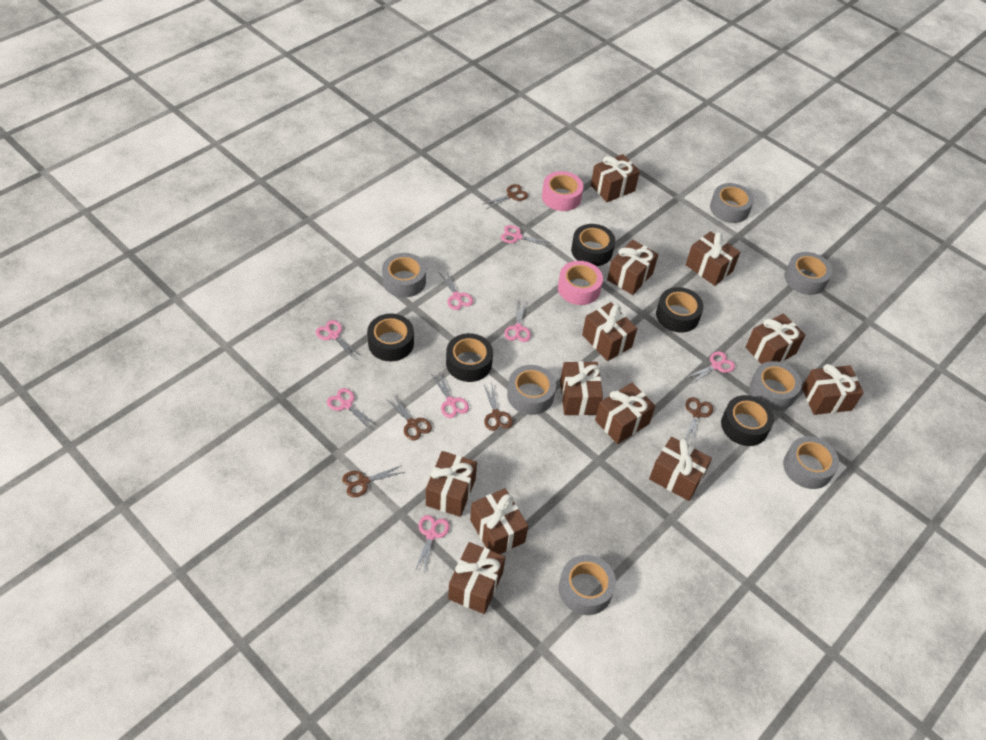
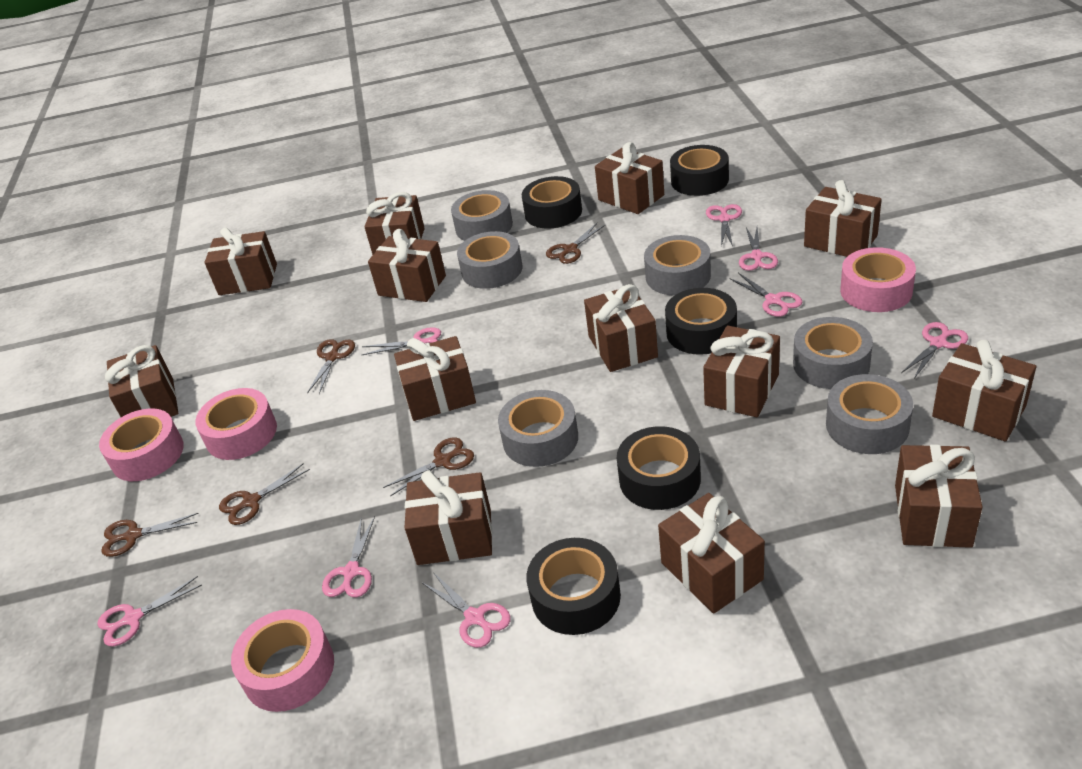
brown gift: [426,451,477,517] [448,542,505,614] [470,488,528,554] [560,361,603,416] [582,302,637,361] [591,154,640,202] [595,382,655,444] [607,240,658,295] [649,437,712,501] [686,231,740,286] [746,313,806,364] [802,364,864,415] = 12 -> [105,345,178,417] [205,227,277,295] [364,192,425,255] [368,229,446,302] [394,336,476,421] [405,470,492,565] [584,284,658,372] [595,142,664,214] [658,493,765,614] [703,326,780,417] [804,180,882,257] [895,445,983,548] [932,340,1036,441] = 13
grey tape: [382,253,426,297] [507,365,556,415] [559,555,616,615] [710,183,754,223] [749,361,802,410] [783,436,839,489] [784,252,832,295] = 7 -> [451,190,513,241] [457,231,522,289] [498,390,578,467] [644,235,711,296] [793,317,873,389] [826,374,913,454] = 6
pink tape: [542,171,583,211] [558,261,603,305] = 2 -> [99,408,184,481] [195,388,277,460] [231,609,334,712] [840,247,916,312] = 4

